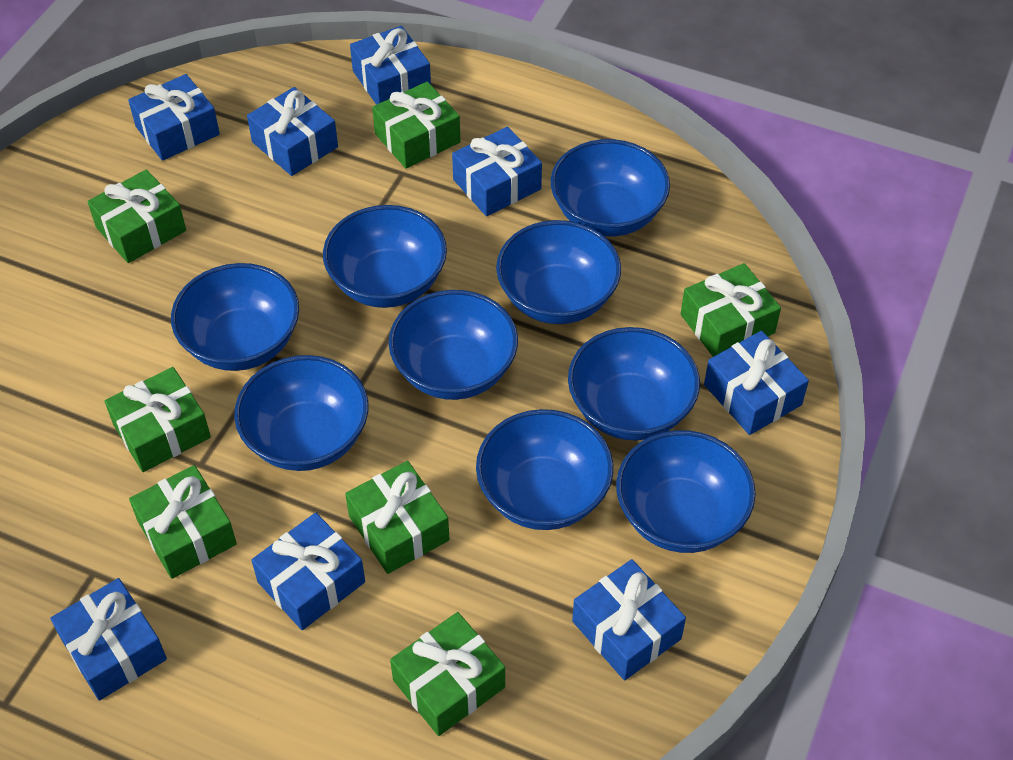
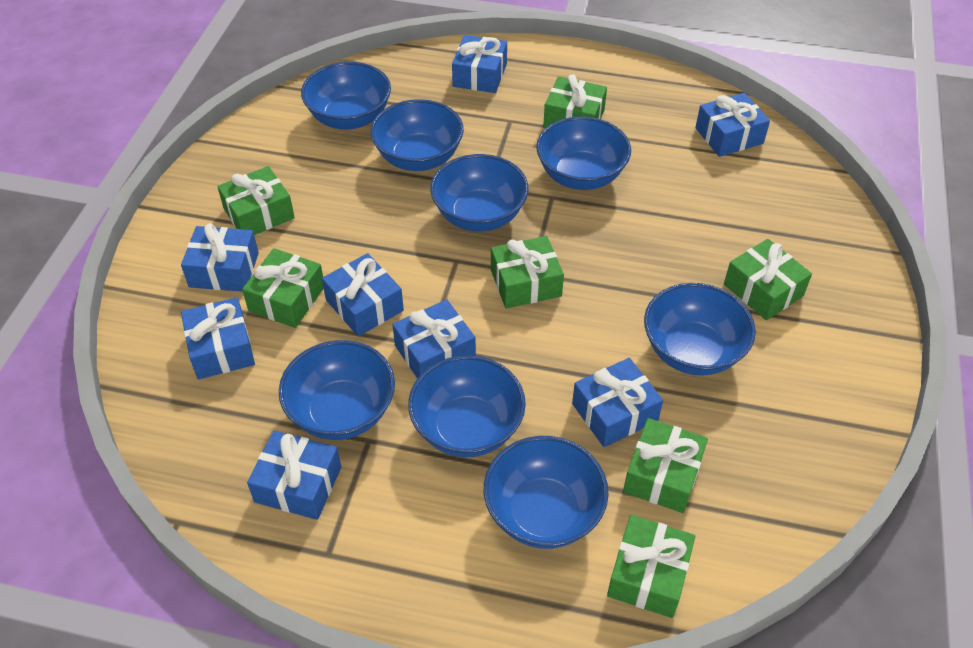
blue bowl: [171,263,299,371] [234,355,368,471] [323,205,447,308] [389,290,518,400] [476,409,613,530] [496,220,621,324] [551,139,670,236] [568,327,700,441] [616,430,756,553] = 9 -> [279,340,395,440] [301,62,391,130] [370,99,464,171] [408,355,526,457] [430,154,529,232] [484,436,609,549] [536,116,631,190] [644,283,756,376] = 8

